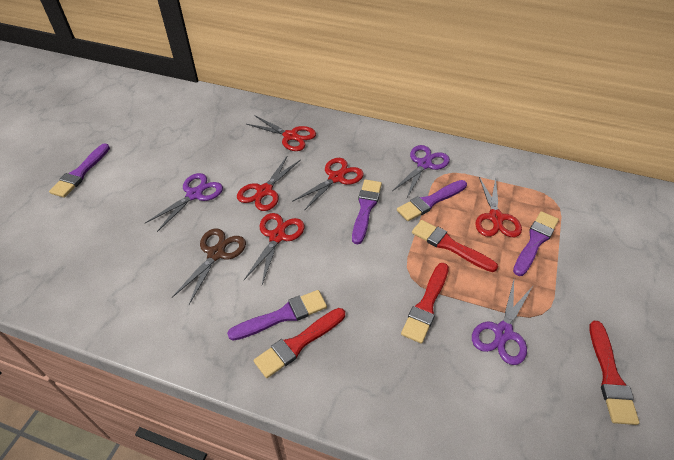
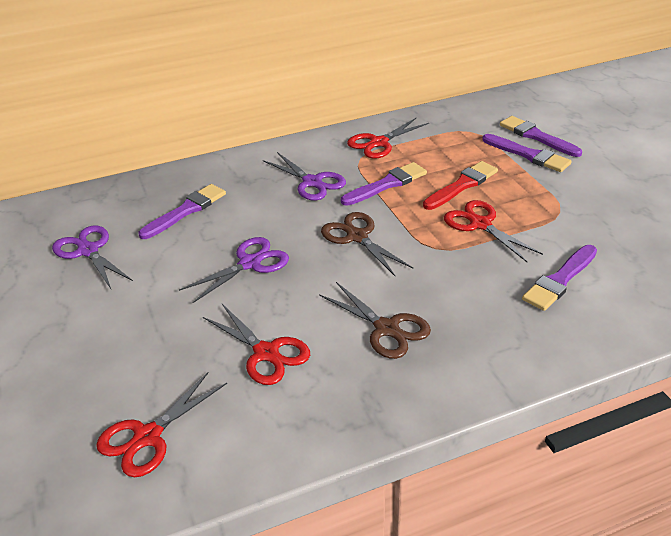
brown scissors: [172,228,246,305] = 1 -> [319,282,431,359] [321,212,413,276] = 2
red brush: [254,308,345,378] [401,263,449,344] [412,220,498,272] [589,321,640,425] = 4 -> [423,161,498,210] = 1
red scissors: [237,157,300,211] [244,213,305,284] [246,116,316,151] [292,158,364,211] [475,177,522,237] = 5 -> [96,371,227,477] [203,304,310,385] [347,118,429,158] [444,200,543,262] = 4

